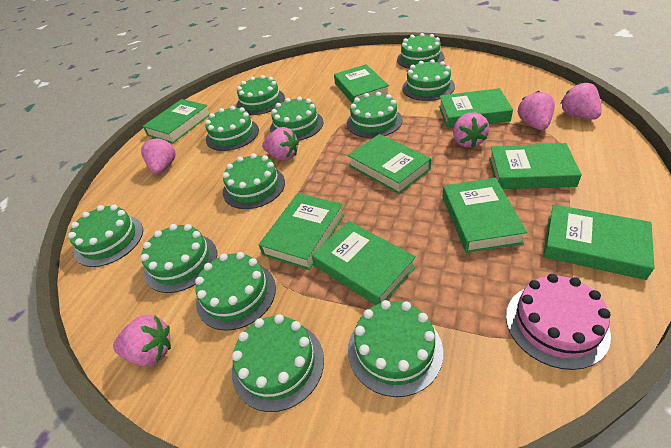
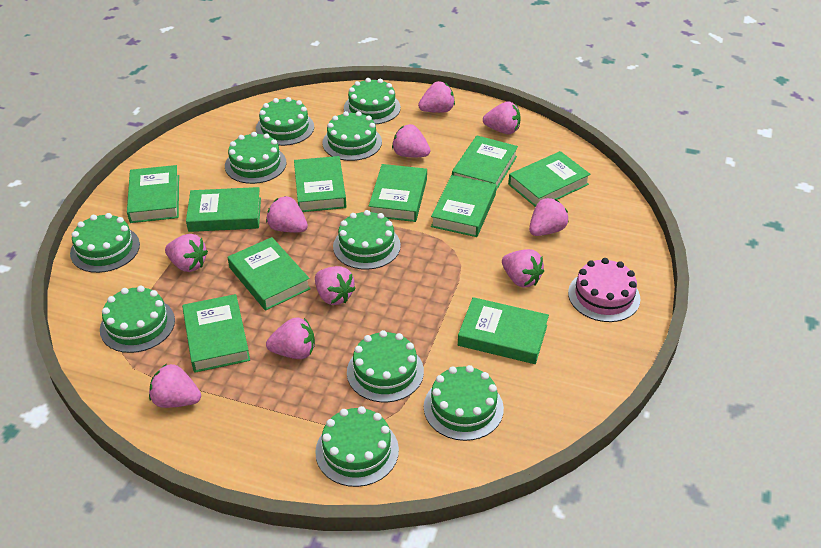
green book: [143,99,210,143] [259,193,344,270] [312,221,416,305] [334,64,389,103] [348,134,431,194] [439,88,513,129] [442,178,527,253] [489,143,582,189] [543,204,655,280] = 9 -> [127,165,179,223] [182,294,250,373] [186,187,261,232] [228,237,311,311] [294,156,346,212] [369,164,427,222] [431,175,496,237] [452,136,518,190] [458,297,549,364] [508,151,591,207] = 10
green cake: [68,205,143,267] [141,224,217,293] [195,252,276,331] [205,106,259,151] [222,153,285,209] [232,314,324,412] [237,75,285,115] [270,96,323,141] [347,92,402,138] [348,300,443,397] [397,33,444,69] [402,59,455,101] = 12 -> [70,213,140,273] [100,286,175,353] [225,132,286,184] [256,97,314,146] [315,406,399,487] [322,111,382,161] [333,210,401,270] [344,78,401,124] [347,330,424,402] [424,365,504,441] = 10
pink strawberry: [113,315,171,366] [141,138,176,174] [262,127,299,161] [453,113,489,148] [518,91,555,130] [560,82,602,120] = 6 -> [149,364,201,408] [165,234,208,272] [266,196,308,233] [266,317,315,359] [315,266,356,305] [392,124,430,157] [418,81,455,113] [483,101,521,134] [502,249,544,288] [529,198,568,236] = 10

